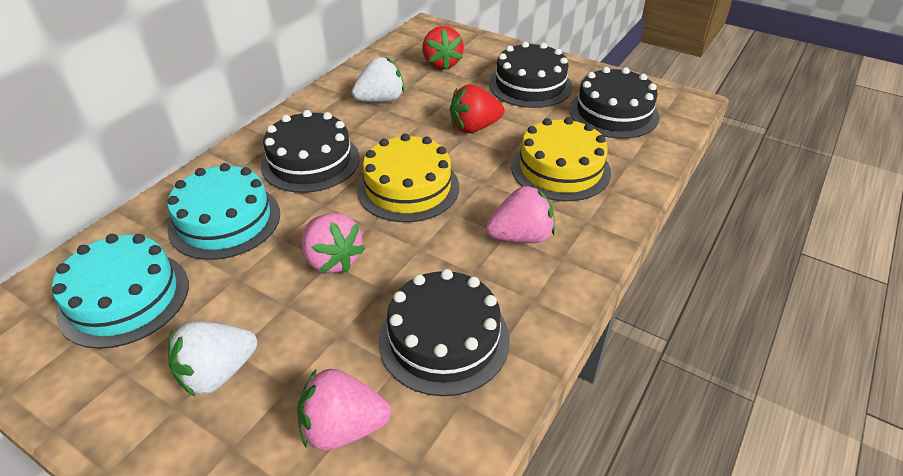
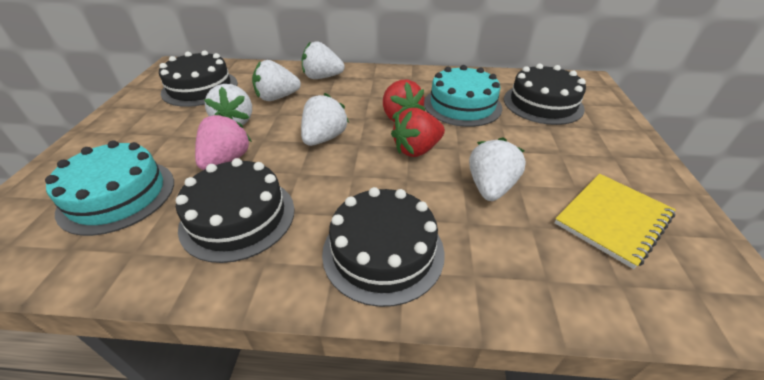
pink strawberry: [297,368,391,450] [302,213,365,273] [486,185,555,243] = 3 -> [195,113,252,170] = 1
white strawberry: [168,321,257,397] [352,57,404,102] = 2 -> [204,84,252,125] [252,60,301,101] [301,93,349,146] [302,41,345,79] [469,137,526,201] = 5
yellow cake: [357,134,459,222] [511,117,611,201] = 2 -> none = 0
yellow notebook: none = 0 -> [554,174,676,269] = 1

